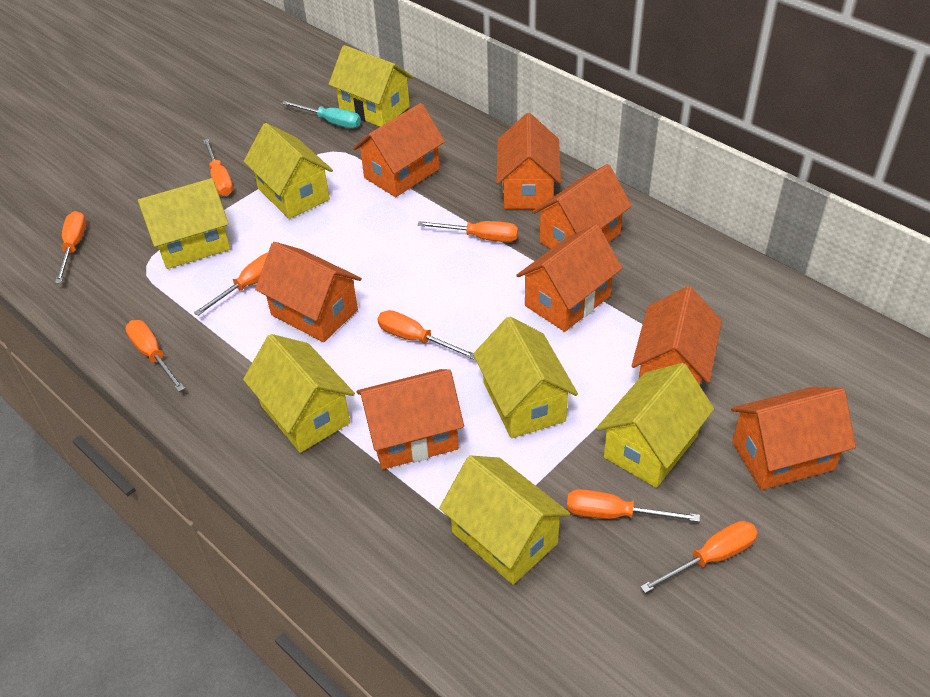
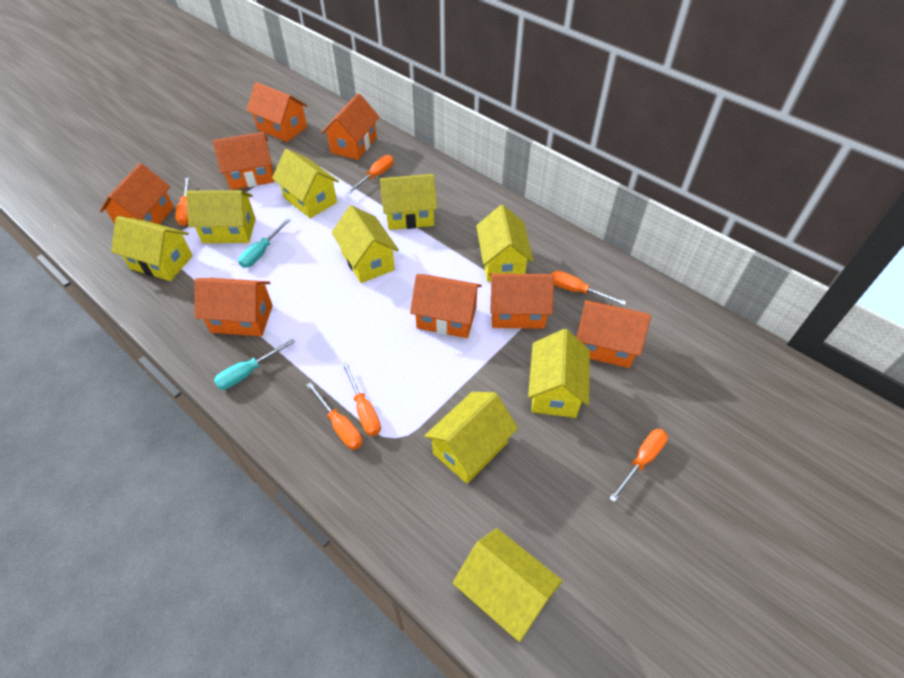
orange screwdriver: [55,211,86,283] [125,320,185,392] [194,252,268,316] [203,139,233,196] [378,310,475,359] [418,221,518,242] [567,489,700,522] [640,521,758,593] = 8 -> [175,177,189,226] [306,382,362,450] [342,362,381,436] [346,155,393,194] [552,271,626,305] [609,429,668,502] = 6
turquoise screwdriver: [282,101,361,129] = 1 -> [214,339,295,390] [238,218,290,268] = 2
yellow house: [138,178,231,269] [243,123,333,219] [243,334,355,453] [329,45,414,127] [439,456,570,585] [473,317,578,438] [596,363,714,488] = 7 -> [111,216,193,281] [186,190,256,243] [272,149,339,218] [331,205,399,283] [380,174,437,230] [424,392,518,483] [453,528,562,642] [476,205,534,282] [528,329,590,418] = 9

